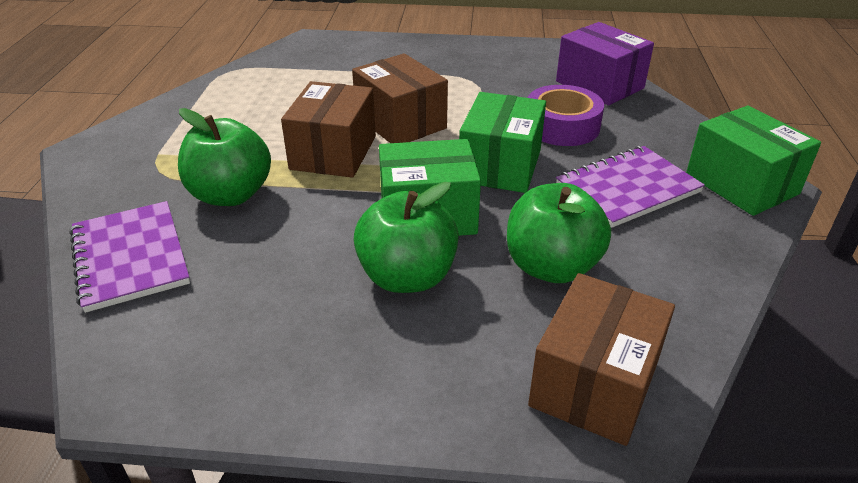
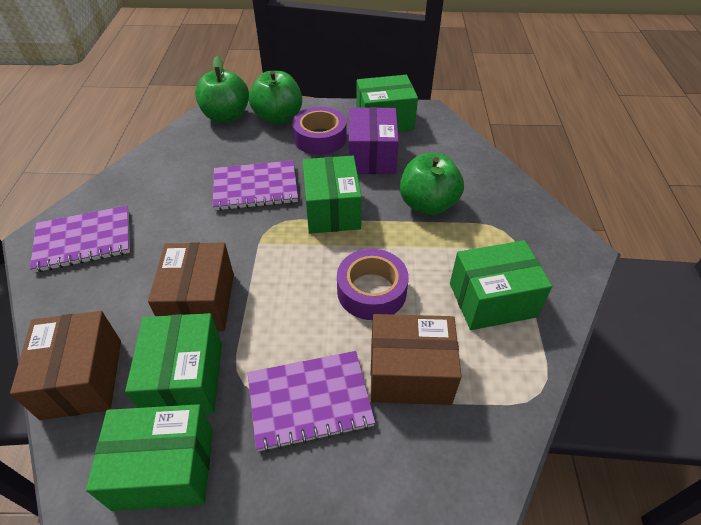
green box: [379,139,481,236] [459,92,546,193] [686,105,821,216] = 3 -> [86,404,213,511] [125,313,222,415] [302,156,362,233] [356,75,418,132] [450,240,553,330] = 5
purple notebook: [70,201,190,313] [556,146,705,228] = 2 -> [30,206,130,272] [213,160,298,211] [248,351,375,452] = 3
purple tape: [528,85,604,146] = 1 -> [292,107,346,155] [337,249,409,320] = 2

